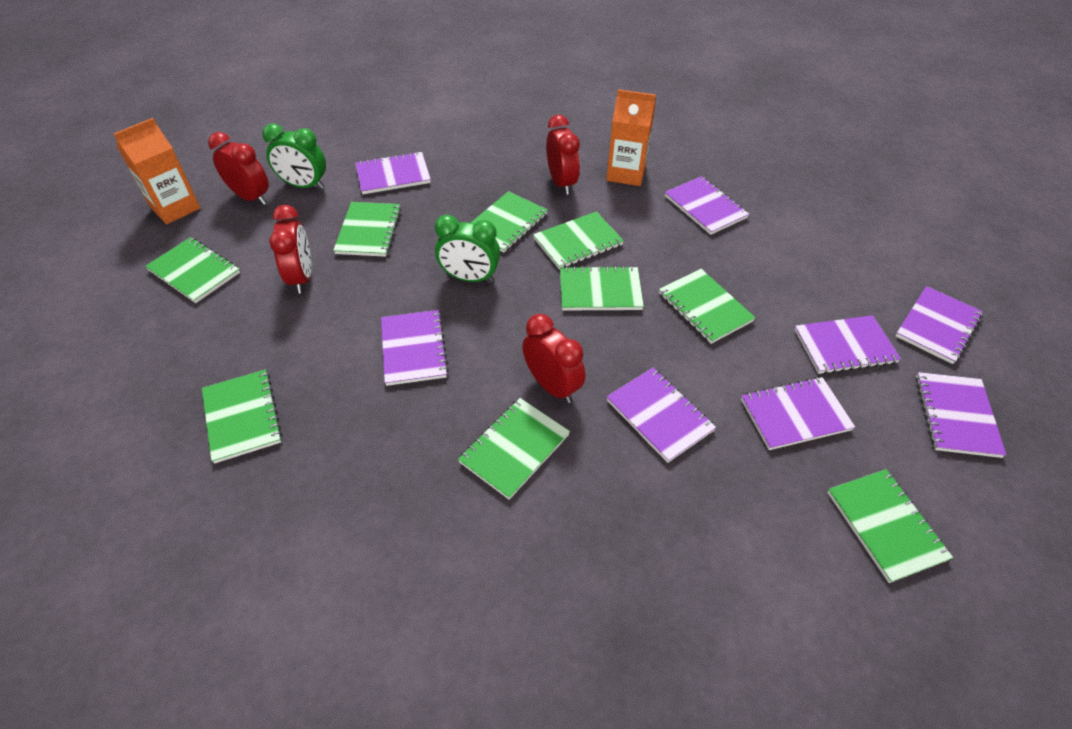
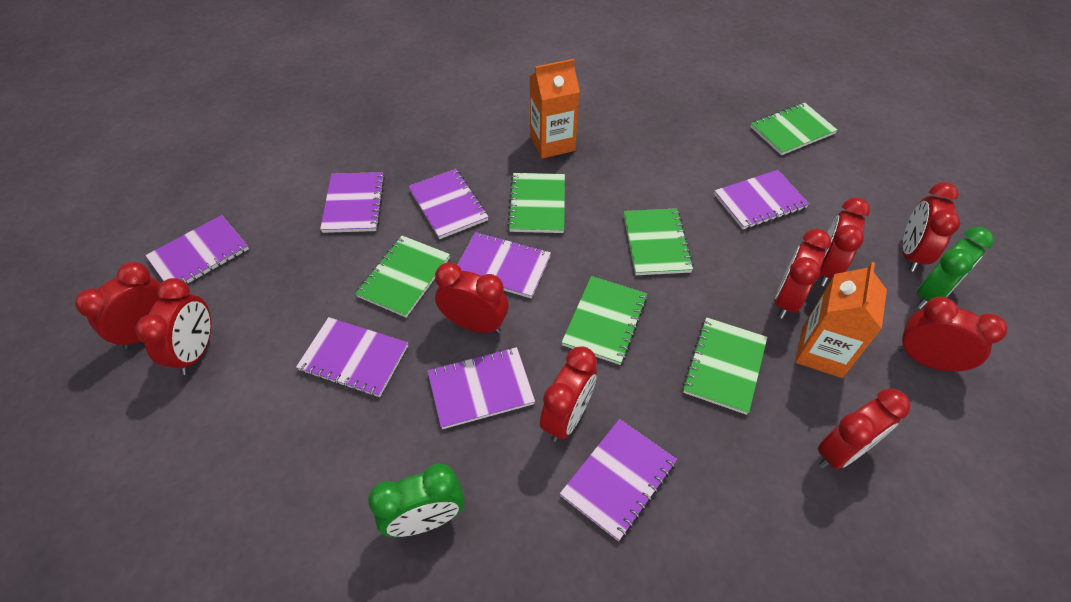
green notebook: [145,237,240,303] [202,370,282,463] [333,202,401,257] [458,398,570,500] [471,191,548,253] [533,212,624,269] [560,266,644,310] [659,269,756,344] [827,469,953,583] = 9 -> [355,236,450,318] [507,173,565,233] [561,276,647,365] [624,208,694,275] [682,317,767,415] [750,103,837,155] = 6
red clock: [208,132,269,205] [269,205,311,294] [522,314,585,403] [546,115,580,195] = 4 -> [75,262,161,349] [135,278,211,375] [435,262,509,333] [540,347,597,442] [775,229,831,319] [818,389,911,469] [820,197,870,286] [897,297,1007,373] [903,182,960,272] = 9

